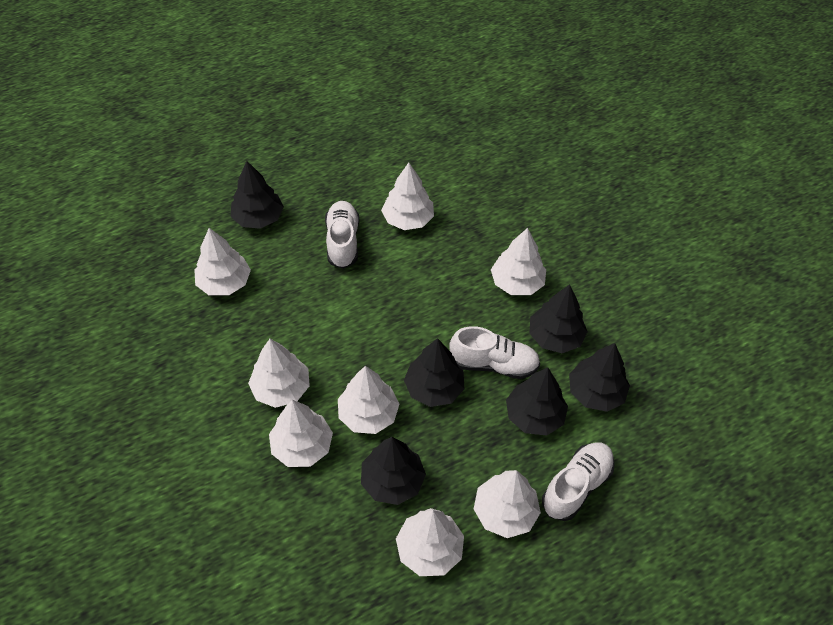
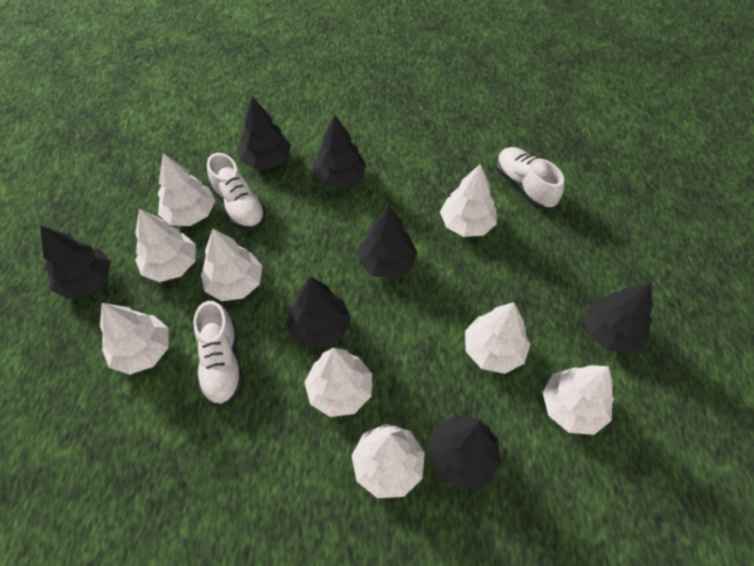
black tree: [231,161,284,229] [361,437,426,505] [404,338,464,407] [506,367,568,436] [529,285,588,353] [569,343,630,412] = 6 -> [40,225,111,299] [238,97,291,169] [287,276,351,348] [313,115,366,188] [358,205,418,279] [427,416,501,490] [584,282,653,354] = 7
white tree: [194,228,251,295] [248,339,310,408] [269,400,333,467] [338,366,399,434] [381,163,434,230] [396,508,464,576] [474,470,541,538] [491,228,546,295] = 8 -> [100,303,169,375] [135,208,196,282] [158,153,215,226] [201,229,263,301] [304,348,372,417] [351,424,425,498] [440,164,497,237] [465,302,531,374] [542,365,614,435] = 9

